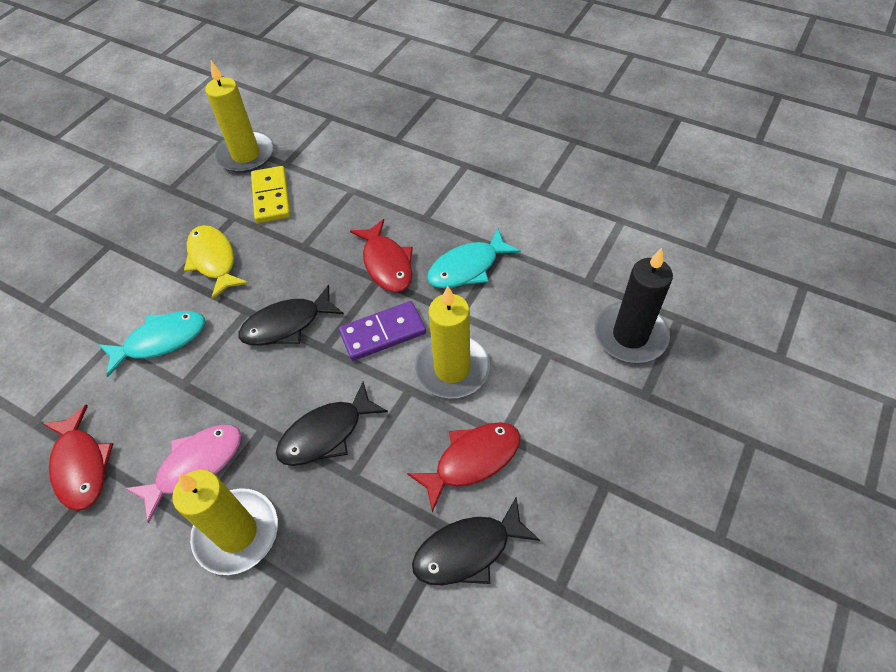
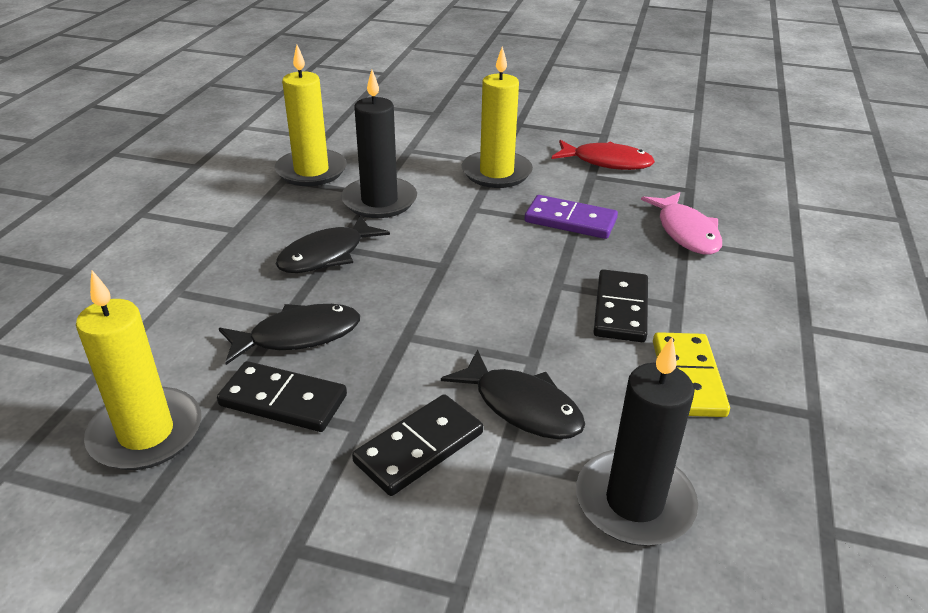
black candle: [595,248,673,363] = 1 -> [341,70,417,218] [576,337,698,546] = 2
black domino: none = 0 -> [217,361,347,432] [352,394,483,496] [593,269,648,342] = 3
red fish: [42,404,113,511] [350,219,413,293] [407,422,521,512] = 3 -> [552,140,655,170] = 1
turquoise fish: [99,311,205,377] [427,229,521,288] = 2 -> none = 0
yellow fish: [184,225,249,300] = 1 -> none = 0

